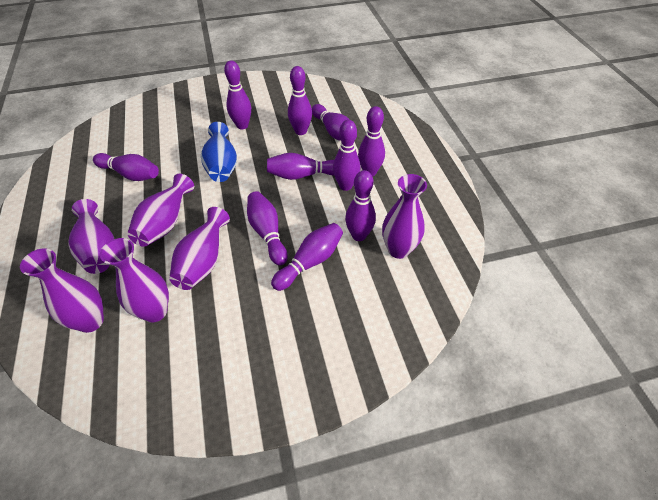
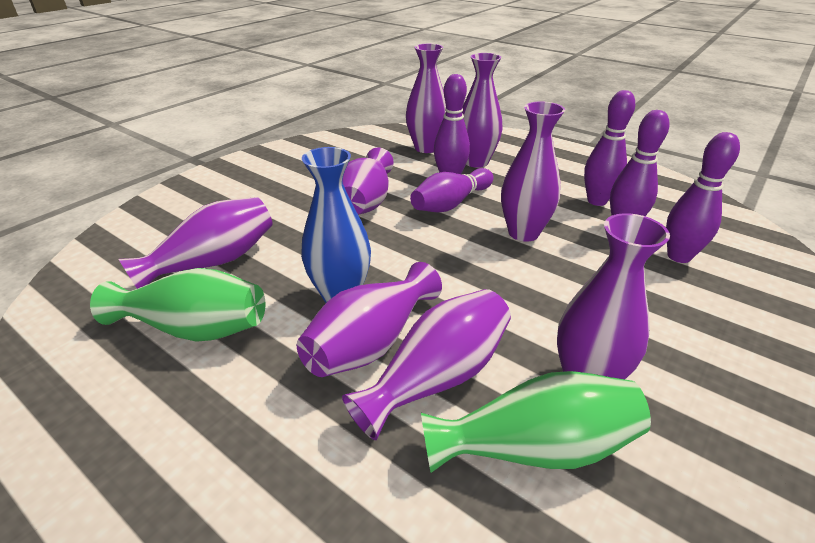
green vase: none = 0 -> [90,268,265,342] [421,371,651,473] = 2
purple bowling pin: [93,153,159,181] [224,60,251,129] [247,191,288,265] [267,153,334,180] [271,223,343,291] [288,66,312,135] [312,104,357,141] [333,120,360,191] [345,170,376,241] [358,106,385,177] = 10 -> [410,168,494,212] [434,74,470,174] [584,90,635,206] [610,110,669,216] [666,132,740,263] = 5
purple vase: [20,248,104,333] [68,199,114,274] [100,238,169,322] [127,174,194,247] [169,207,230,290] [382,174,427,259] = 6 -> [119,197,273,289] [297,262,442,377] [342,289,511,440] [343,148,393,215] [406,44,446,153] [462,53,503,168] [501,101,565,242] [557,213,670,379] = 8

